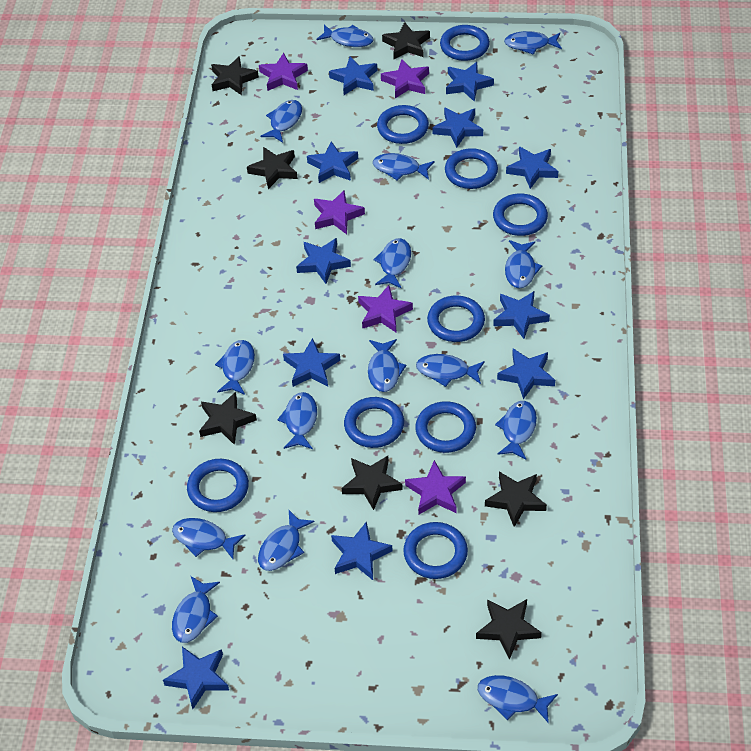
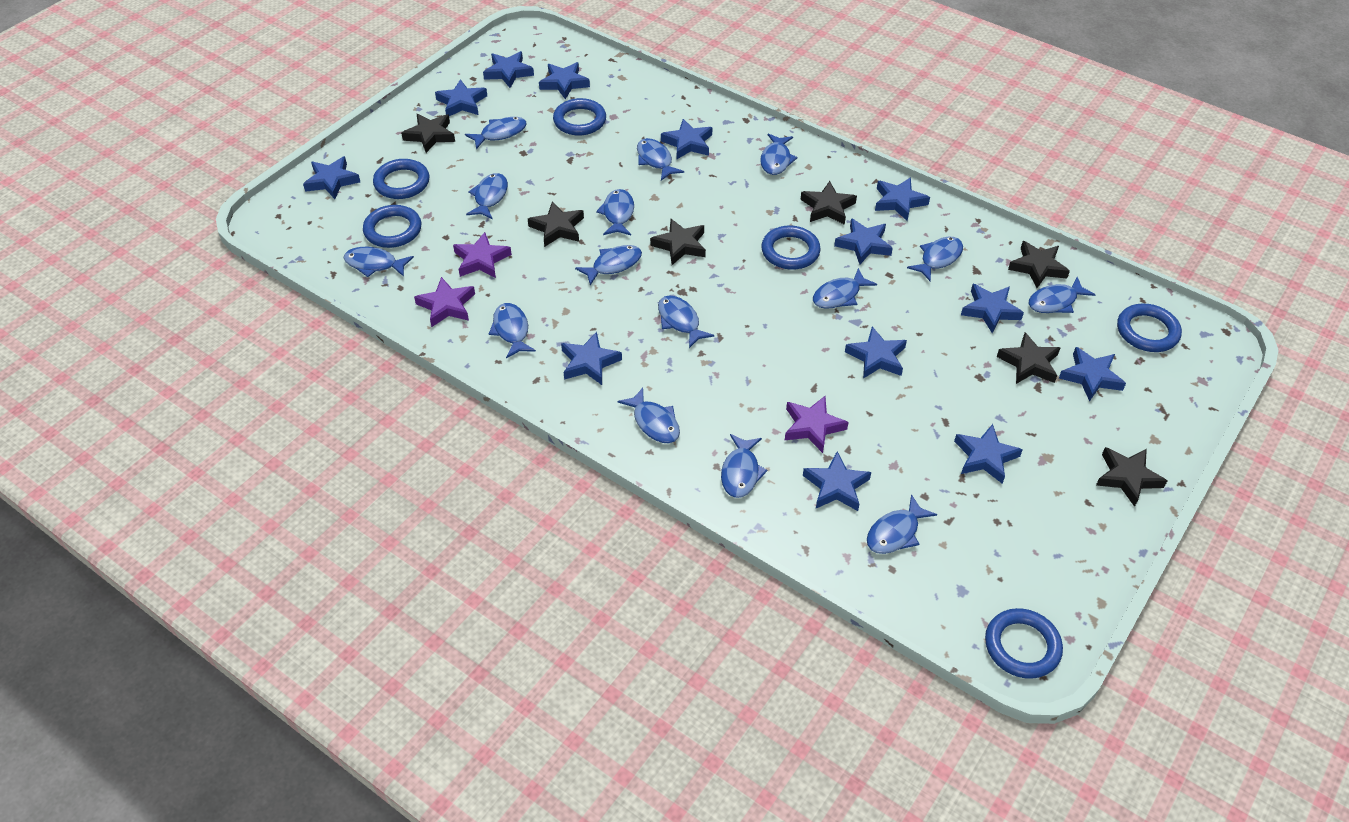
blue ring: [187,459,249,512] [344,397,404,448] [377,105,429,144] [403,522,468,579] [415,401,476,453] [427,295,485,342] [440,25,490,61] [445,148,498,189] [493,193,548,236] = 9 -> [363,205,422,248] [373,159,430,199] [553,98,606,136] [761,226,821,270] [985,608,1063,679] [1117,304,1182,352] = 6
blue star: [163,647,229,709] [283,338,340,387] [296,238,351,284] [307,141,358,183] [329,57,377,95] [331,521,393,580] [432,107,483,148] [446,62,494,102] [493,291,550,339] [497,349,555,399] [506,146,558,189] = 11 -> [303,156,360,199] [435,79,487,116] [483,51,534,88] [539,62,590,100] [561,332,622,385] [661,119,712,159] [803,451,871,511] [834,218,893,265] [845,327,907,379] [875,177,930,221] [954,424,1023,484] [961,284,1024,333] [1059,347,1126,401] = 13
purple star: [259,53,308,91] [314,190,365,234] [358,285,413,332] [381,59,429,98] [405,460,466,515] = 5 -> [414,277,475,327] [453,232,512,278] [785,396,849,453] = 3

